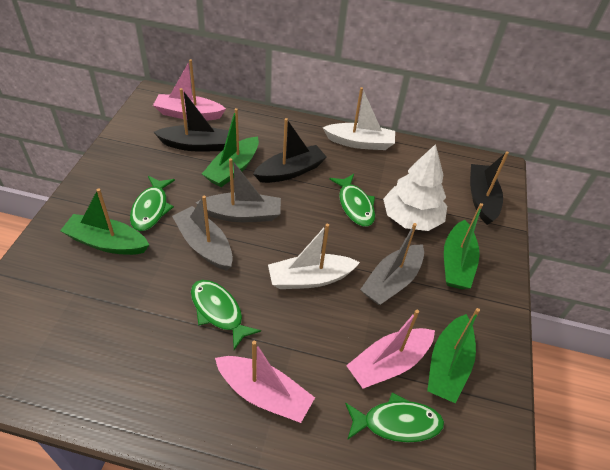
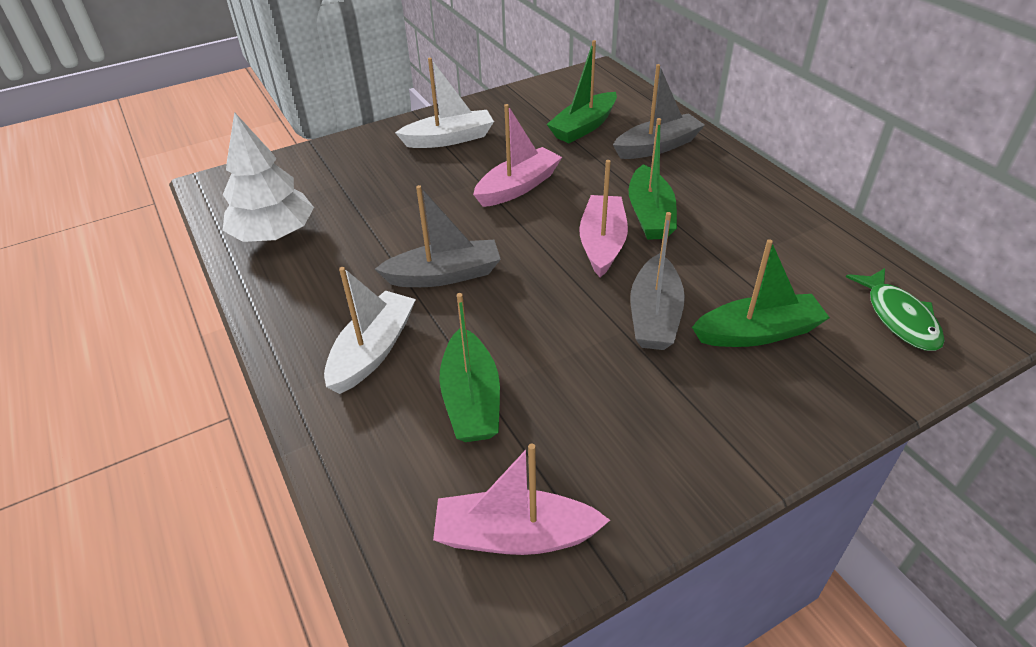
black boat: [154,88,229,152] [253,118,327,183] [470,151,509,225] = 3 -> none = 0
green fish: [130,176,175,231] [191,280,261,350] [330,174,375,227] [345,392,444,443] = 4 -> [846,268,945,351] = 1

